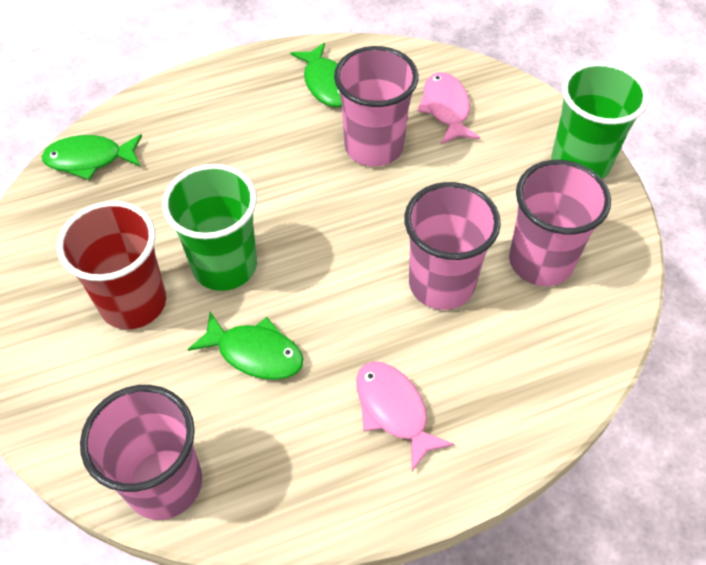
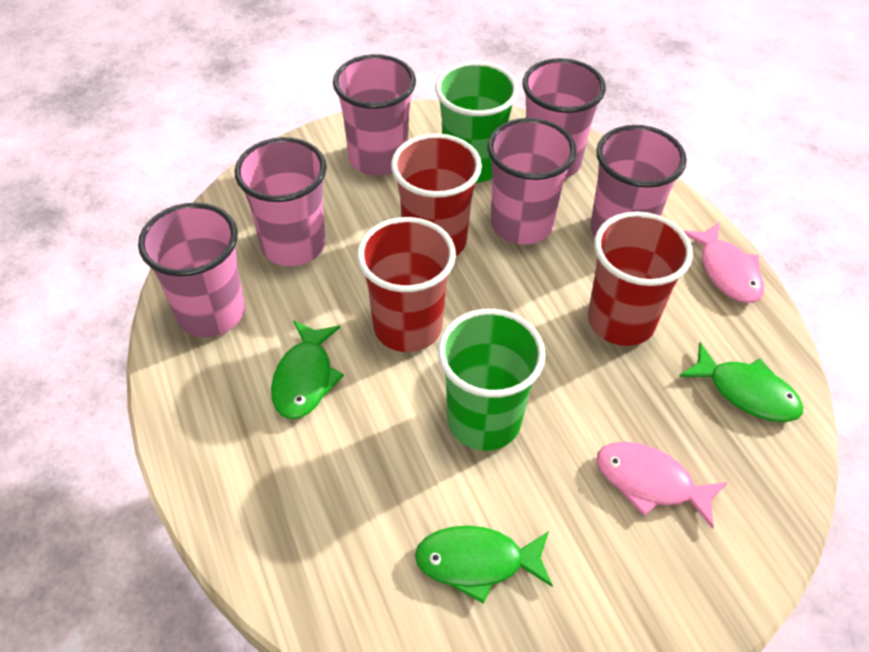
pink cup: [80,385,202,520] [334,46,418,167] [404,182,501,310] [509,160,611,286] = 4 -> [138,203,245,337] [235,137,327,266] [333,54,416,176] [487,118,576,245] [522,58,606,178] [590,125,687,237] = 6
red cup: [57,201,166,330] = 1 -> [357,217,456,352] [391,133,482,256] [588,212,693,346] = 3

